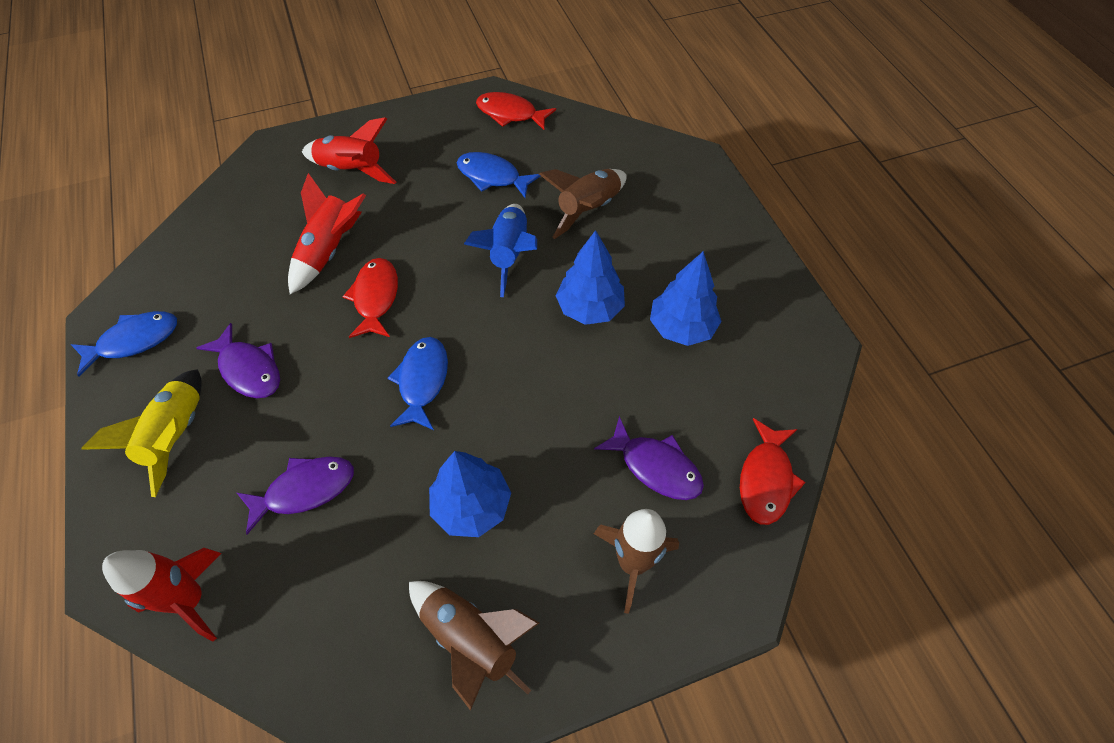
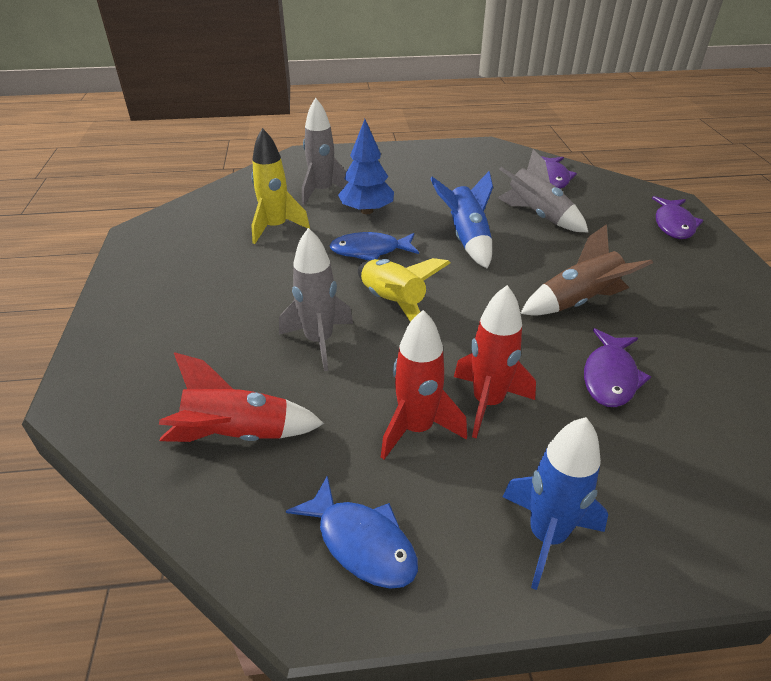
blue fish: [70,311,177,376] [388,337,448,430] [457,152,541,198] = 3 -> [286,476,418,589] [329,232,419,261] = 2
blue rocket: [464,204,537,297] = 1 -> [430,171,493,269] [503,417,608,590] = 2
blue tree: [429,451,511,537] [556,230,625,325] [650,251,722,346] = 3 -> [338,119,394,214] = 1
brown rocket: [409,581,539,711] [539,169,627,239] [594,509,679,614] = 3 -> [520,224,653,316] = 1
grey rocket: none = 0 -> [279,228,353,371] [302,98,348,205] [497,149,589,233] = 3
red fish: [343,258,398,338] [476,92,556,130] [740,418,806,525] = 3 -> none = 0
yellow rocket: [81,369,202,497] = 1 -> [251,128,310,244] [358,258,450,322] = 2

